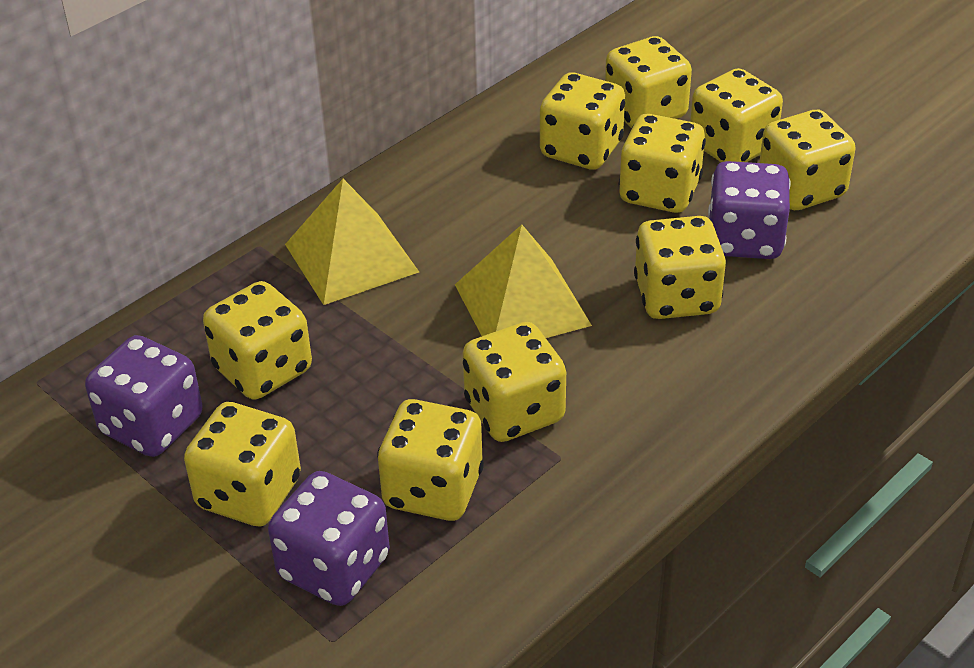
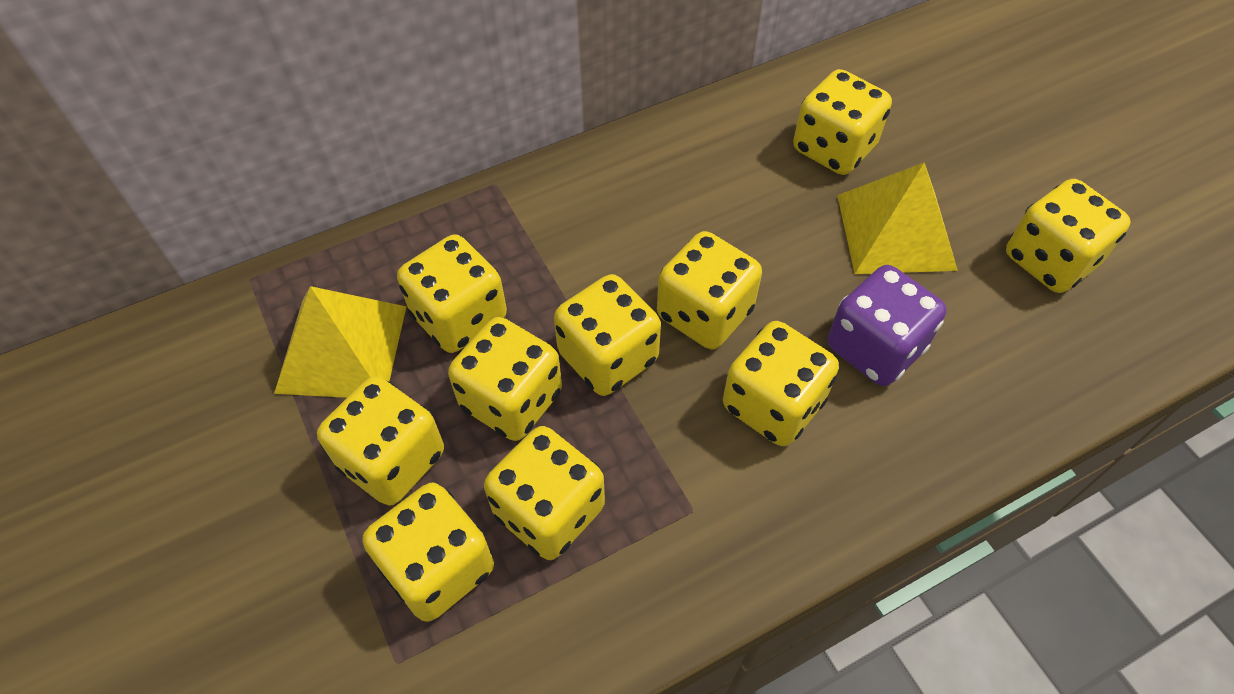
purple dice: [85,335,203,457] [268,471,390,606] [708,161,790,259] = 3 -> [828,265,947,386] = 1

